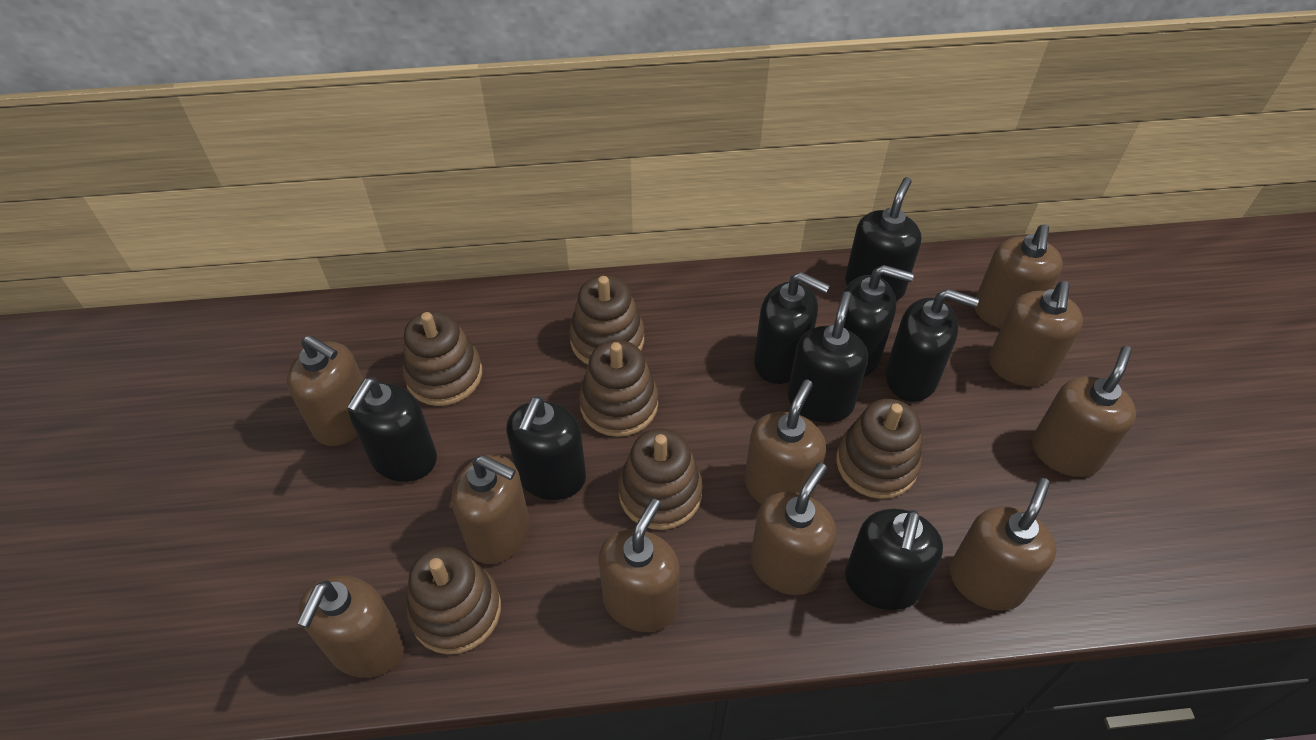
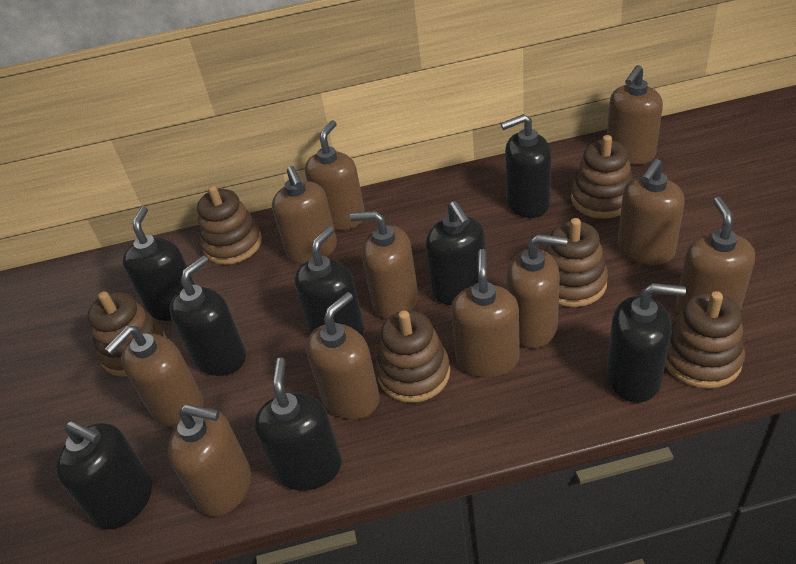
brown soap dispenser: [287,335,363,446] [297,575,405,678] [452,455,530,564] [599,499,680,632] [745,380,826,504] [750,463,836,595] [950,478,1056,611] [974,224,1063,328] [989,281,1083,386] [1032,346,1136,477] = 10 -> [105,326,204,427] [168,404,251,516] [272,166,337,264] [305,120,365,230] [306,292,380,419] [350,211,418,319] [451,249,520,378] [506,234,568,348] [607,65,663,165] [618,159,685,265] [675,197,755,314] = 11

